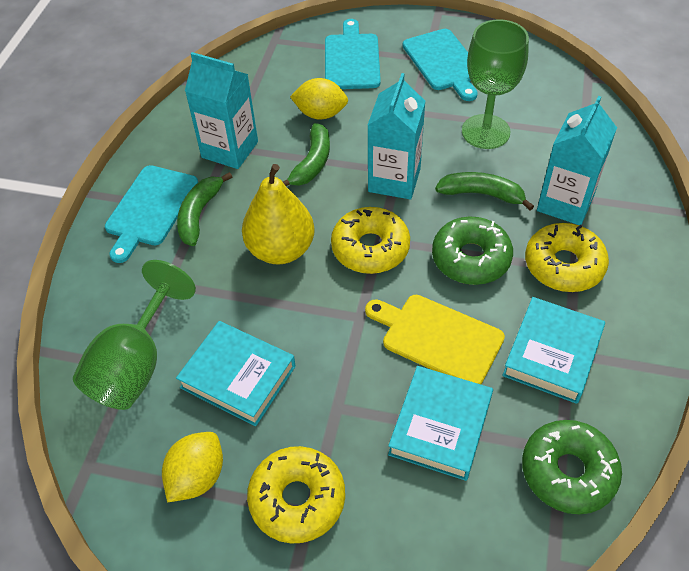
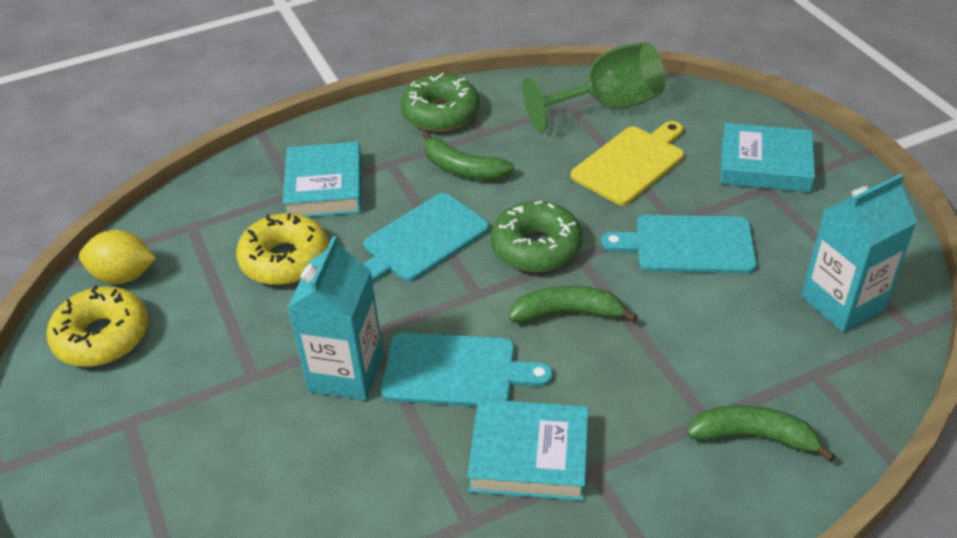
green goblet: [73,260,196,410] [462,19,529,149] = 2 -> [522,42,665,132] = 1
turquoise carton: [185,52,258,169] [367,73,425,199] [537,96,617,225] = 3 -> [288,236,383,401] [801,173,917,332] = 2
yellow donut: [247,446,345,544] [331,207,410,274] [525,223,609,292] = 3 -> [47,286,149,367] [236,213,329,285] = 2
yellow lemon: [162,432,223,502] [290,78,348,119] = 2 -> [79,230,156,284] = 1
yellow pear: [242,164,314,264] = 1 -> none = 0

